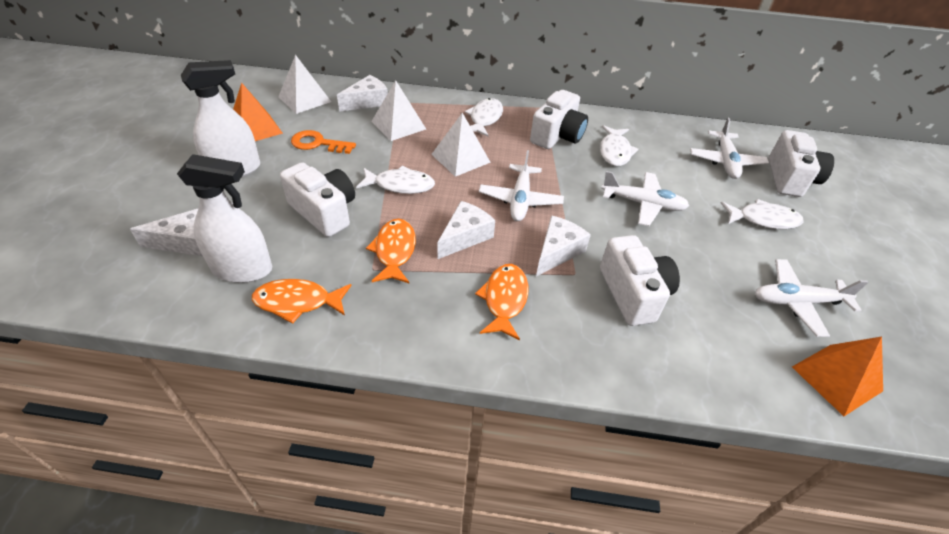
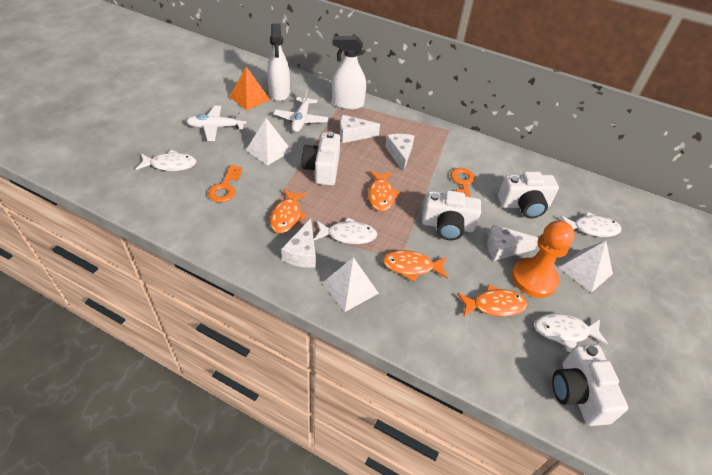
orange fish: [252,279,351,324] [366,219,416,283] [475,264,528,340] = 3 -> [270,189,307,233] [368,171,400,211] [383,250,448,282] [457,285,527,317] = 4
orange key: [291,130,356,154] = 1 -> [208,165,242,202] [450,168,475,197] = 2
orange pawn: none = 0 -> [512,220,575,298] = 1
orange pyramid: [233,83,283,141] [792,337,883,416] = 2 -> [229,67,270,110] = 1
white plane: [479,150,564,221] [601,171,689,226] [690,118,769,179] [755,259,868,337] = 4 -> [186,106,246,141] [273,88,329,132] = 2

